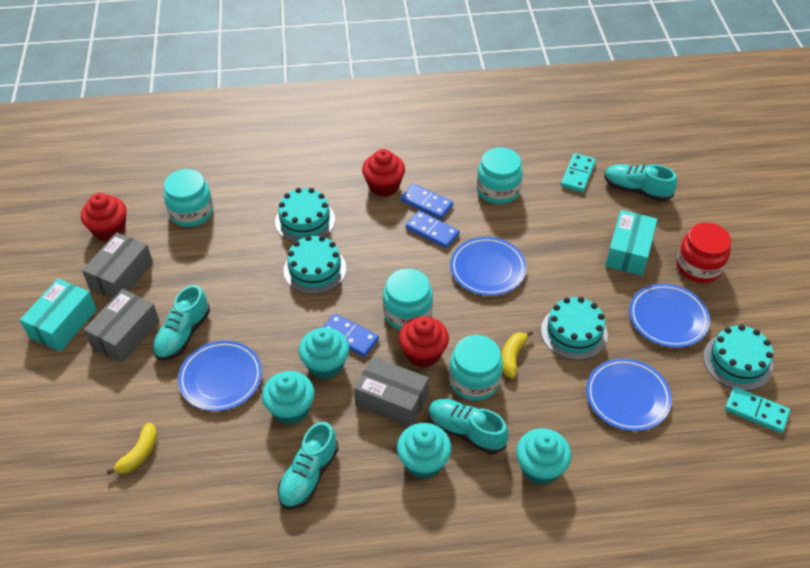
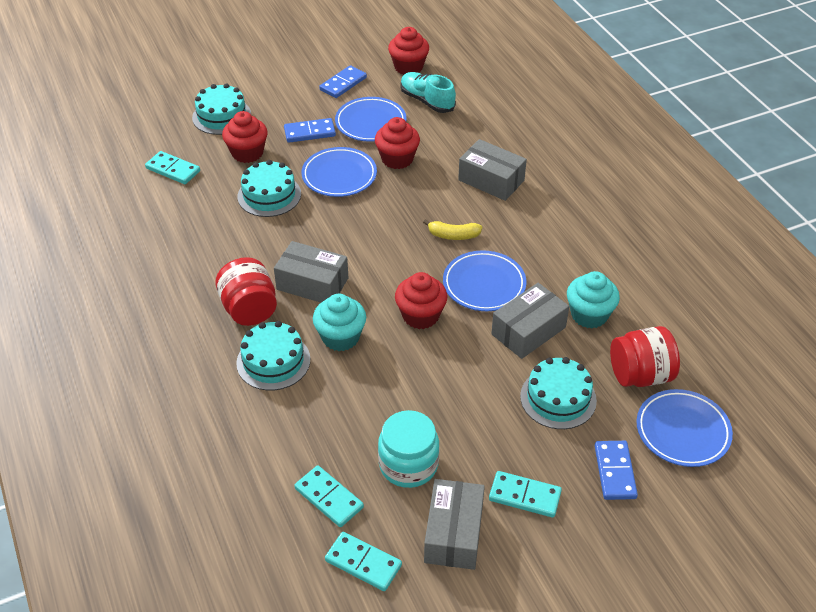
grey box: [82,232,153,298] [84,289,160,363] [354,356,429,427] = 3 -> [274,241,348,303] [424,479,485,570] [458,139,527,201] [491,283,569,359] = 4
red cupcake: [81,193,127,242] [362,149,405,197] [399,316,449,368] = 3 -> [222,111,267,163] [375,117,420,169] [388,27,429,75] [395,272,447,329] = 4
red jar: [676,222,731,283] = 1 -> [215,257,277,326] [610,326,680,387] = 2
turquoise box: [20,279,97,351] [605,210,657,276] = 2 -> none = 0
turquoise cupcake: [262,371,315,425] [299,328,349,379] [397,423,452,479] [516,428,571,485] = 4 -> [313,294,366,351] [567,271,620,328] = 2
turquoise domino: [561,153,596,193] [725,387,790,433] = 2 -> [145,151,200,184] [294,465,364,527] [325,532,402,591] [489,471,562,518] = 4
turquoise jar: [164,169,213,227] [383,268,433,330] [449,335,503,401] [477,147,523,204] = 4 -> [378,410,439,488] = 1
turquoise shoe: [153,285,210,360] [278,422,339,509] [428,399,509,454] [604,164,677,202] = 4 -> [400,72,456,113] = 1
yellow banana: [106,423,157,475] [502,331,533,378] = 2 -> [423,219,482,240] = 1

